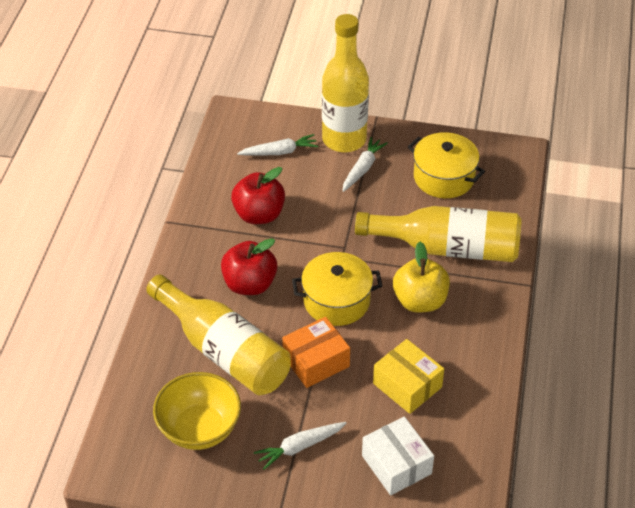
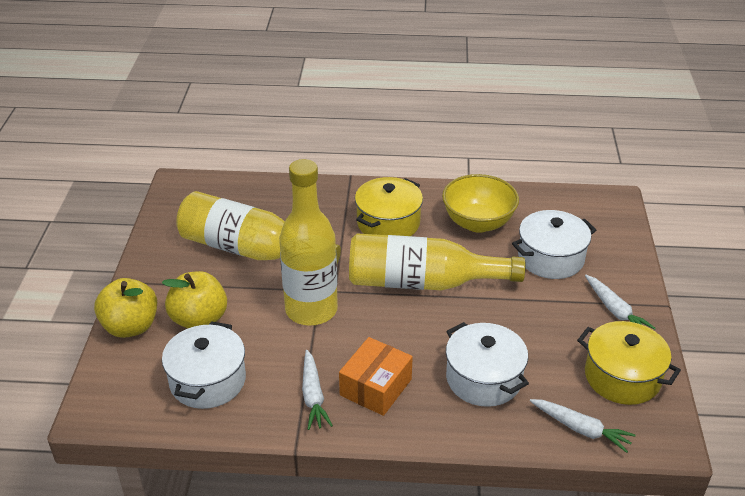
red apple: [221,238,277,295] [231,167,285,224] = 2 -> none = 0
white box: [362,417,434,495] = 1 -> none = 0
white pot: none = 0 -> [162,321,246,409] [446,322,529,407] [512,210,596,279] = 3
yellow apple: [393,242,450,313] = 1 -> [94,278,157,338] [162,271,227,328] = 2
yellow box: [373,339,444,414] = 1 -> none = 0

